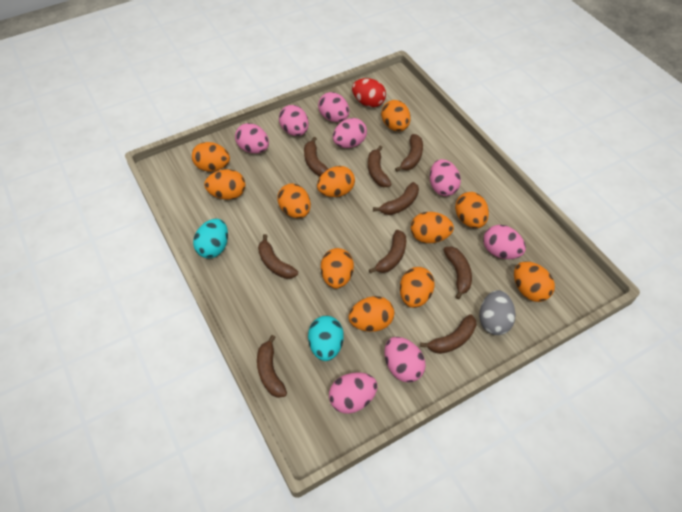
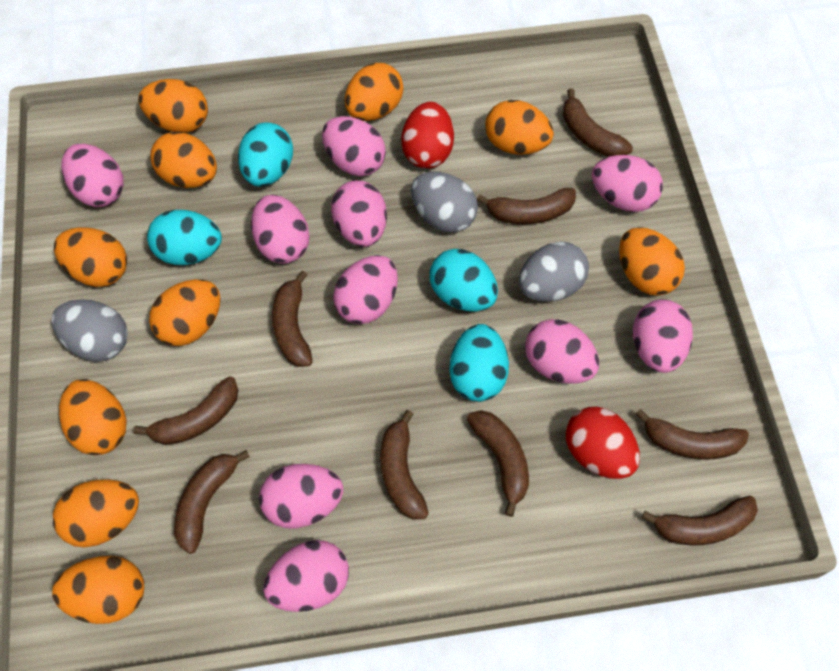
grey egg: [479,290,515,335] = 1 -> [51,299,128,362] [411,172,478,233] [519,241,589,302] = 3
orange egg: [192,142,230,172] [204,169,246,200] [277,183,311,218] [317,166,355,197] [321,248,354,289] [348,296,394,332] [381,100,411,131] [400,267,435,308] [411,212,454,243] [455,192,489,228] [514,261,555,302] = 11 -> [52,556,144,624] [53,479,139,548] [54,227,127,287] [59,379,127,455] [138,79,208,133] [149,279,221,346] [150,132,217,188] [345,63,403,121] [485,100,554,155] [619,227,685,296] = 10
pink egg: [235,123,269,153] [279,105,309,136] [318,92,349,122] [329,372,378,414] [333,118,367,148] [384,337,426,383] [430,159,461,196] [483,225,526,259] = 8 -> [62,144,124,207] [251,195,310,264] [259,464,343,528] [263,540,349,612] [322,116,386,177] [331,180,387,247] [333,255,398,324] [525,319,599,383] [592,155,663,212] [633,299,693,373] = 10
red egg: [352,78,386,107] = 1 -> [401,102,454,169] [566,407,640,479] = 2
turquoise egg: [193,219,228,258] [308,316,344,361] = 2 -> [147,210,222,265] [238,123,293,187] [429,249,498,312] [449,324,509,402] = 4

